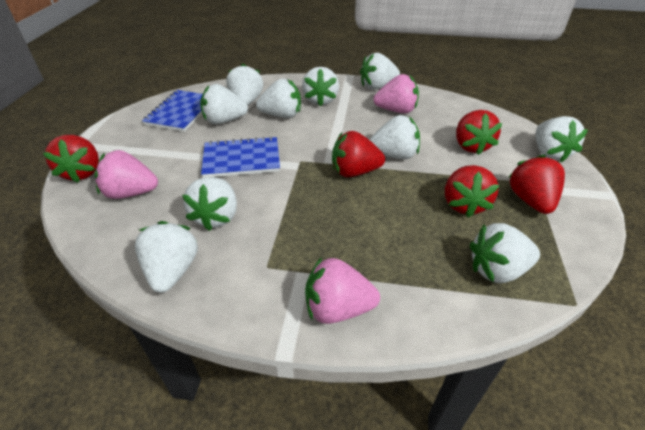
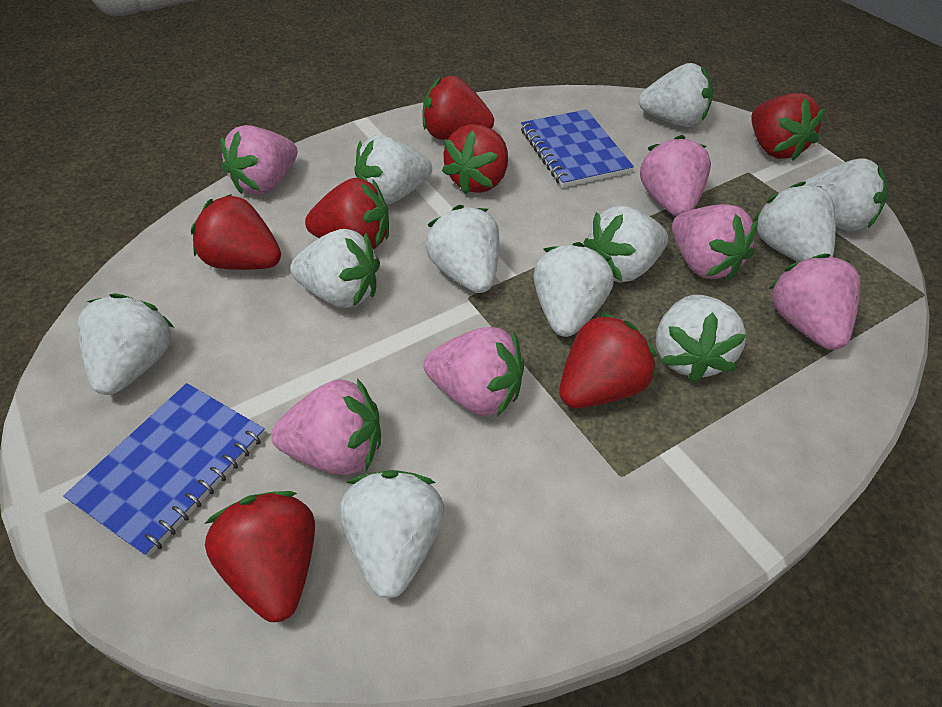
pink strawberry: [94,150,158,199] [305,257,380,324] [373,74,419,113] = 3 -> [220,125,297,194] [271,378,381,475] [423,327,524,417] [640,135,711,217] [672,204,758,280] [769,253,860,350] = 6
red strawberry: [43,135,99,183] [332,131,385,177] [445,165,499,218] [456,110,502,155] [508,155,565,214] = 5 -> [191,194,281,270] [204,491,315,622] [305,178,389,249] [422,76,494,140] [442,124,508,194] [559,312,657,408] [751,93,825,161] = 7
white strawberry: [135,221,198,293] [182,177,237,231] [200,84,248,124] [226,63,263,105] [256,79,301,118] [302,67,339,106] [360,53,400,90] [369,115,420,159] [470,223,540,283] [536,116,588,162] = 10 -> [78,293,174,395] [290,229,380,308] [340,470,444,599] [354,135,432,205] [426,205,499,293] [533,242,614,337] [583,205,668,283] [639,63,713,127] [656,295,746,383] [753,182,836,262] [803,158,888,231] = 11

